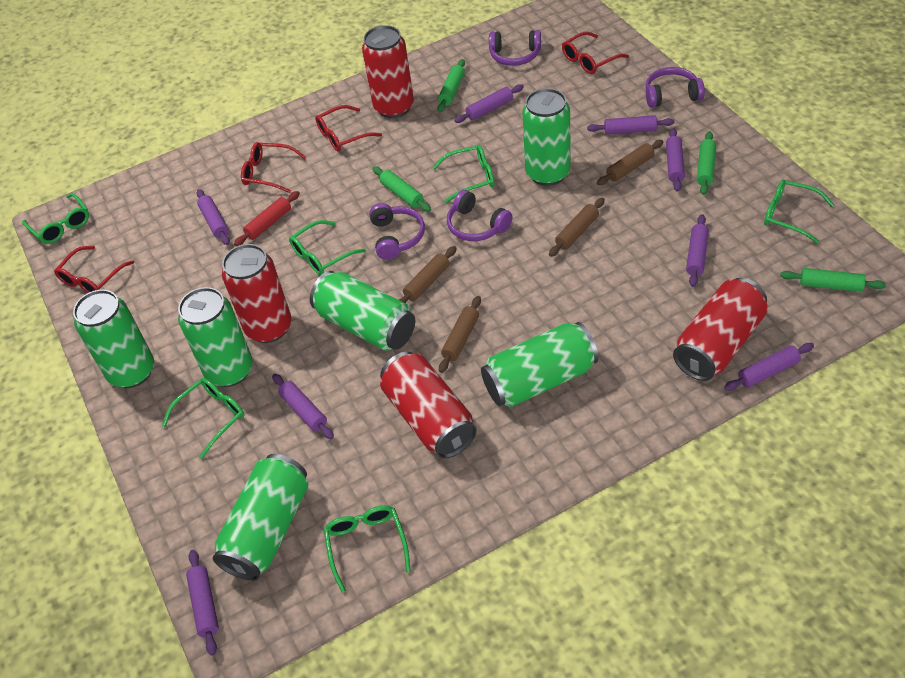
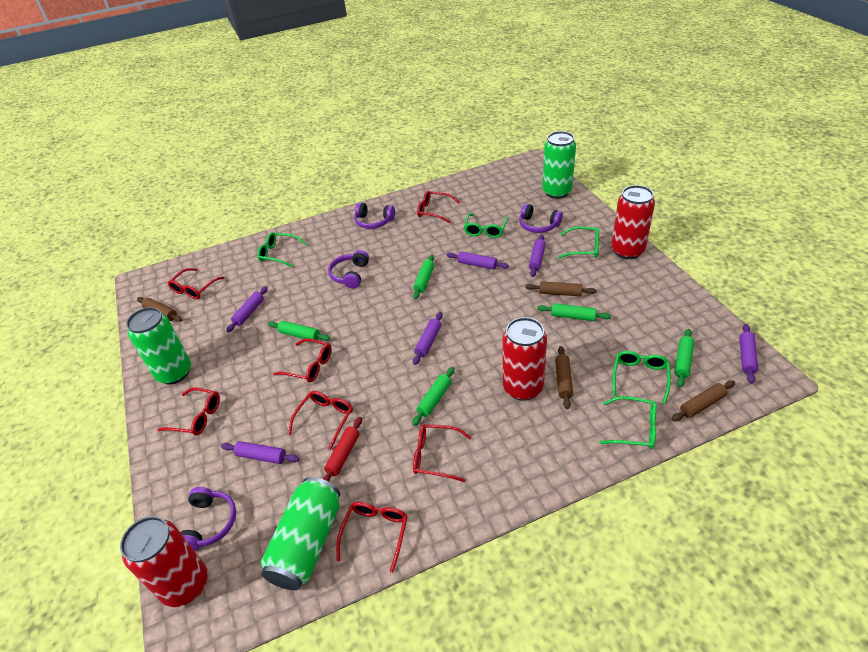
green can: [73,290,154,388] [178,287,253,387] [213,454,308,581] [310,271,415,351] [481,322,598,407] [522,88,571,186] = 6 -> [126,307,191,385] [260,477,340,590] [542,131,576,199] = 3
green glasses: [22,193,89,244] [162,378,245,459] [289,220,366,275] [324,505,411,592] [433,145,495,203] [764,180,834,243] = 6 -> [257,232,307,267] [464,213,508,238] [558,226,599,259] [599,396,657,449] [612,351,671,404] = 5
green rolling pin: [373,166,431,212] [438,59,465,112] [697,131,716,195] [780,268,886,292] = 4 -> [268,321,330,341] [412,367,455,426] [413,255,434,299] [537,303,611,321] [674,329,694,387] = 5
purple rolling pin: [186,550,219,656] [197,189,230,245] [272,374,334,439] [455,84,524,123] [587,115,675,135] [666,128,685,192] [686,214,709,287] [724,343,814,391] = 8 -> [221,441,299,464] [226,286,268,333] [413,312,442,365] [447,251,509,270] [529,234,546,277] [739,324,758,384] = 6
red can: [222,244,291,343] [362,25,414,118] [380,352,477,459] [673,278,768,381] = 4 -> [120,516,208,607] [503,317,547,401] [611,185,655,259] = 3
red glasses: [54,246,134,293] [241,142,306,193] [315,105,382,151] [562,32,629,74] = 4 -> [157,388,220,436] [168,268,225,299] [274,338,332,382] [288,391,353,450] [336,502,408,573] [413,424,472,482] [417,191,460,223] = 7

